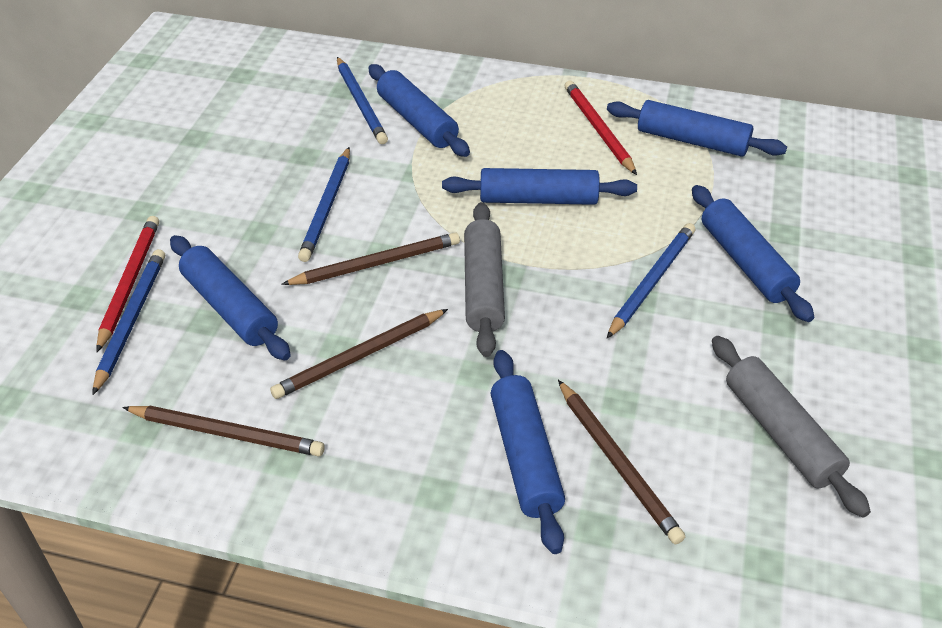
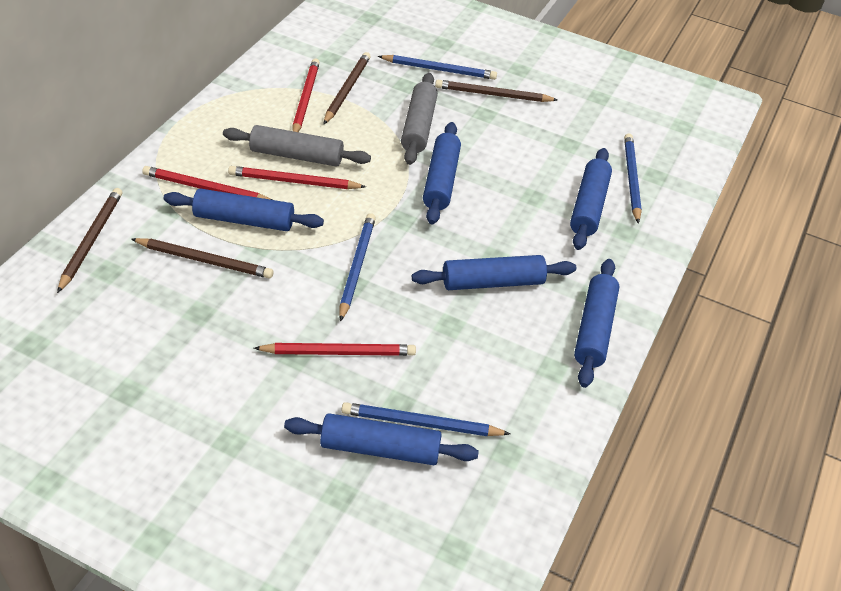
red pencil: [96,216,159,352] [565,81,637,175] = 2 -> [142,166,272,200] [228,166,366,189] [254,343,416,356] [293,59,320,132] = 4

